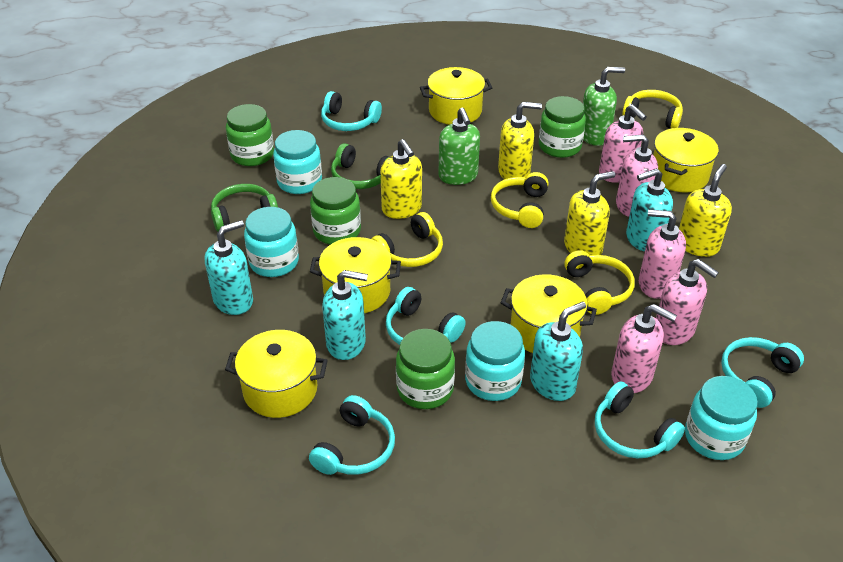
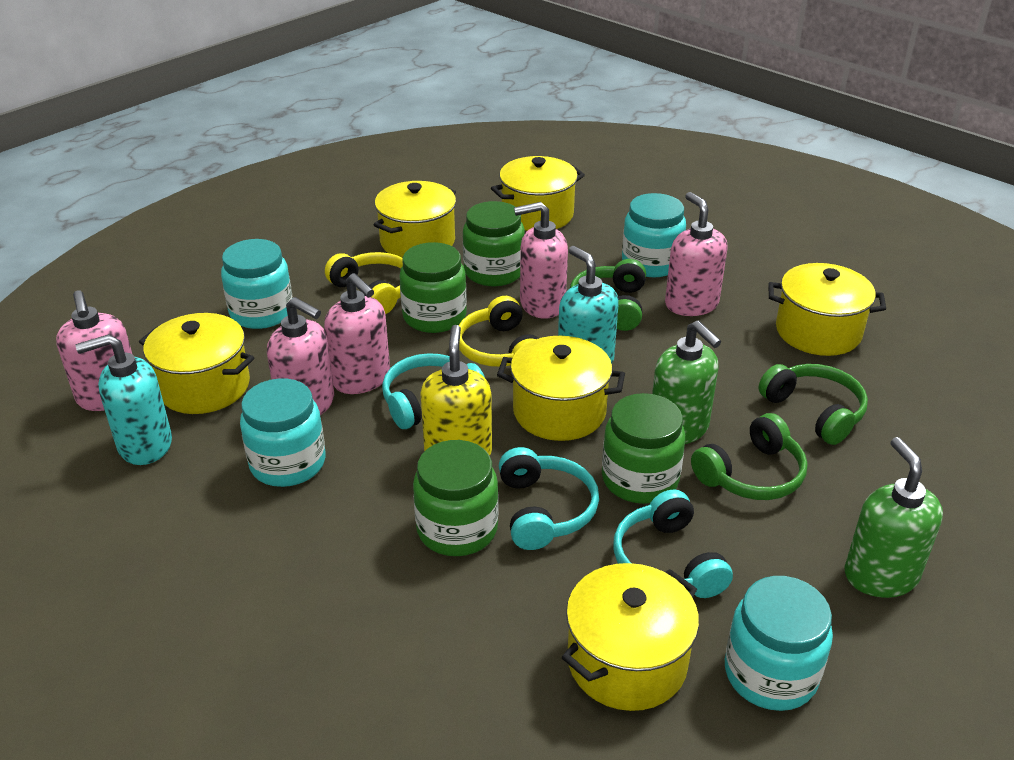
green headphones: [211,184,278,232] [331,143,389,189] = 2 -> [570,259,646,331] [691,413,808,500] [758,364,868,445] = 3
turquoise headphones: [309,395,395,475] [321,91,382,131] [386,287,465,345] [595,381,685,459] [721,337,804,408] = 5 -> [382,353,485,429] [499,447,599,550] [613,489,733,598] = 3
turquoise soap dispenser: [205,220,253,315] [322,270,368,360] [530,301,586,401] [626,168,673,252] = 4 -> [75,334,172,465] [558,246,619,364] = 2
yellow headphones: [371,212,443,267] [491,172,548,228] [564,250,635,315] [622,90,683,128] = 4 -> [325,252,403,314] [459,296,539,367] = 2
yellow pot: [225,330,328,418] [310,237,401,313] [420,67,493,125] [501,274,597,353] [653,128,719,192] = 5 -> [139,313,254,414] [374,181,456,258] [491,156,585,231] [497,336,625,441] [562,563,699,711] [768,263,886,356] = 6
yellow soap dispenser: [380,139,422,219] [498,102,542,179] [564,171,615,256] [679,164,732,257] = 4 -> [420,325,492,455] = 1

